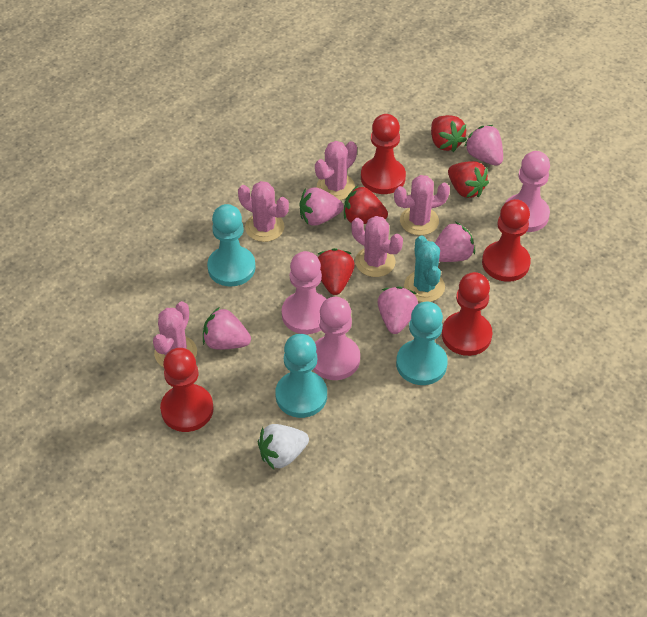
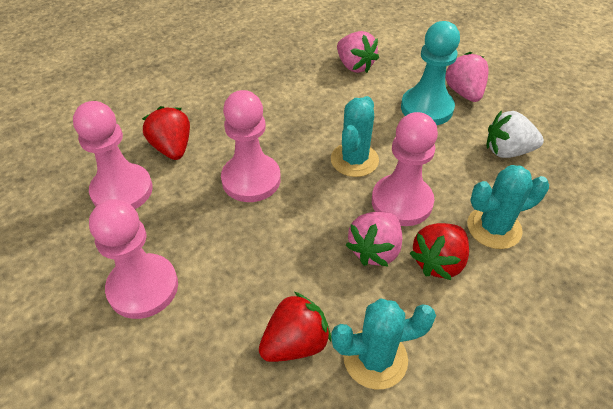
pink cactus: [153,301,197,367] [238,181,289,242] [315,141,357,200] [351,216,403,277] [394,175,450,235] = 5 -> none = 0
pink pawn: [282,251,326,334] [313,297,360,380] [505,151,550,232] = 3 -> [73,101,153,209] [89,199,178,319] [221,90,281,202] [372,112,438,226] = 4
pink strawberry: [203,308,251,350] [300,188,344,226] [378,286,418,334] [435,222,475,262] [464,125,503,166] = 5 -> [337,31,379,73] [346,212,402,267] [445,52,489,102] = 3
red pawn: [160,348,214,432] [361,114,406,194] [442,272,492,356] [482,199,531,282] = 4 -> none = 0
red strawberry: [318,248,355,295] [344,186,388,224] [431,115,467,152] [448,161,489,198] = 4 -> [142,106,190,160] [259,292,331,362] [409,223,469,280] = 3
turquoise cactus: [404,235,445,302] = 1 -> [331,96,379,177] [331,298,436,389] [467,165,549,249] = 3
turquoise pawn: [207,204,256,286] [275,334,327,418] [396,301,448,385] = 3 -> [401,21,460,125] = 1

